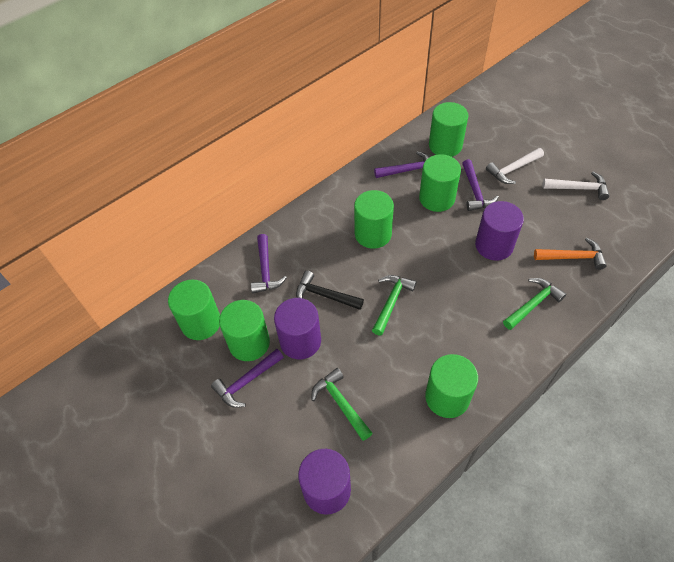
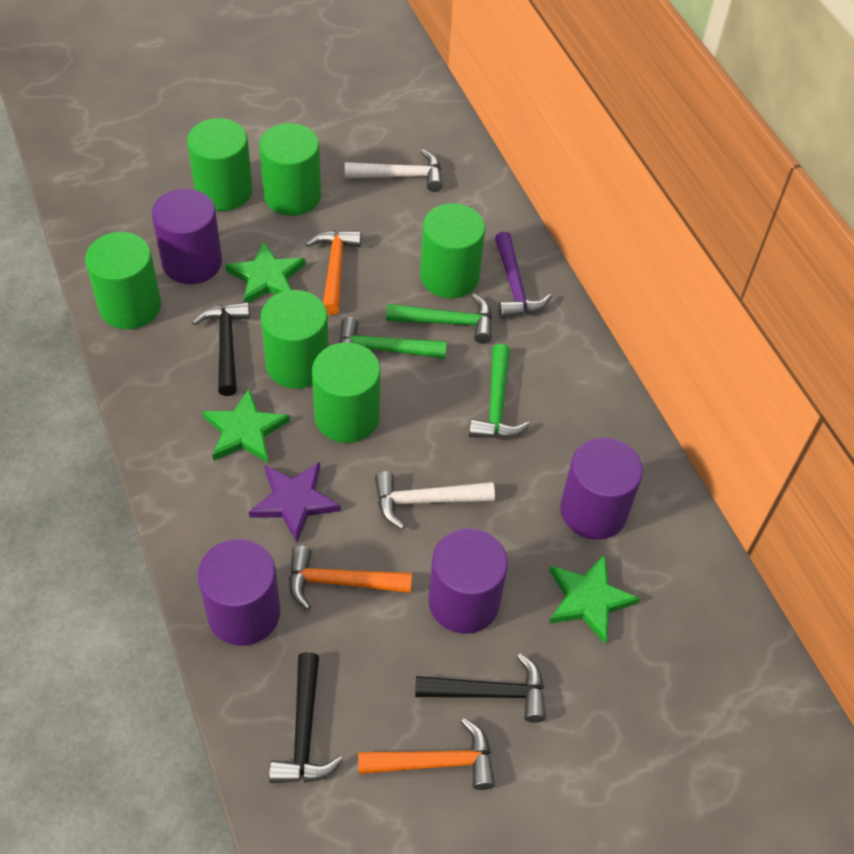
black hammer: [296,271,364,310] = 1 -> [192,302,250,396] [269,652,343,783] [415,653,546,723] = 3
green star: none = 0 -> [202,389,290,463] [225,241,305,303] [549,555,640,644] = 3
orange hammer: [534,238,607,270] = 1 -> [289,546,412,610] [306,230,361,315] [358,718,495,790] = 3
purple cylinder: [274,298,321,359] [298,449,351,515] [475,201,524,261] = 3 -> [152,189,222,284] [198,539,280,646] [428,528,508,634] [560,437,643,540] = 4
purple hammer: [211,349,284,408] [251,234,287,293] [374,151,429,178] [462,159,499,211] = 4 -> [495,232,552,319] = 1
purple star: none = 0 -> [249,462,341,543] = 1

